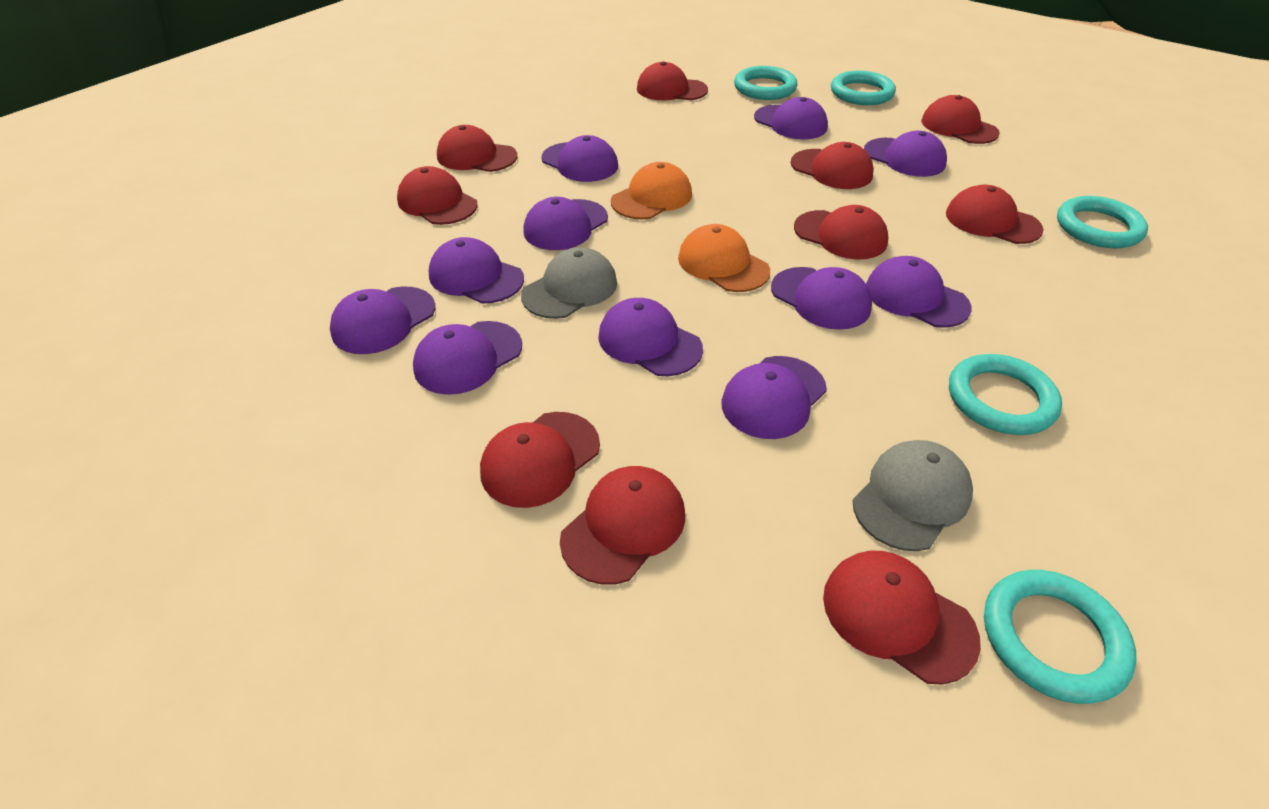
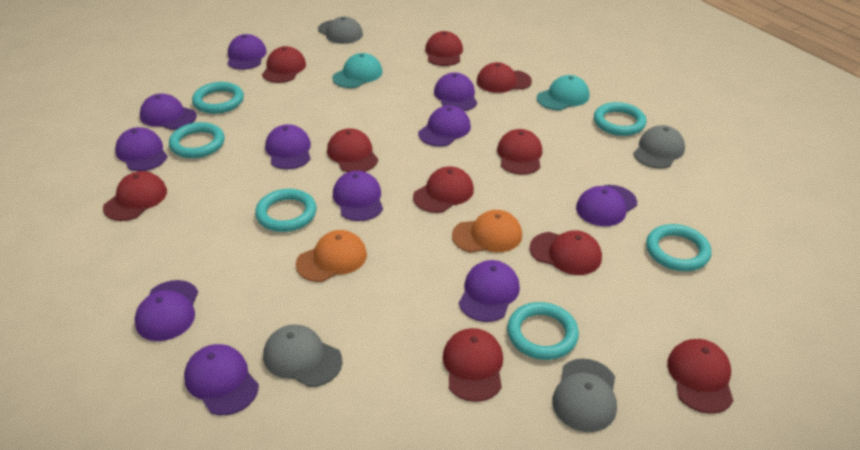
grey cap: [521,247,617,319] [853,440,973,551] = 2 -> [263,324,343,387] [318,17,363,44] [552,359,617,432] [633,125,685,169] = 4
turquoise cap: none = 0 -> [332,53,383,88] [537,75,589,110] = 2
turquoise ring: [734,66,798,100] [831,71,896,105] [949,354,1062,435] [984,570,1137,704] [1057,196,1148,248] = 5 -> [169,122,225,158] [192,82,244,114] [255,189,316,232] [507,302,579,360] [594,102,647,136] [646,224,711,271] = 6

